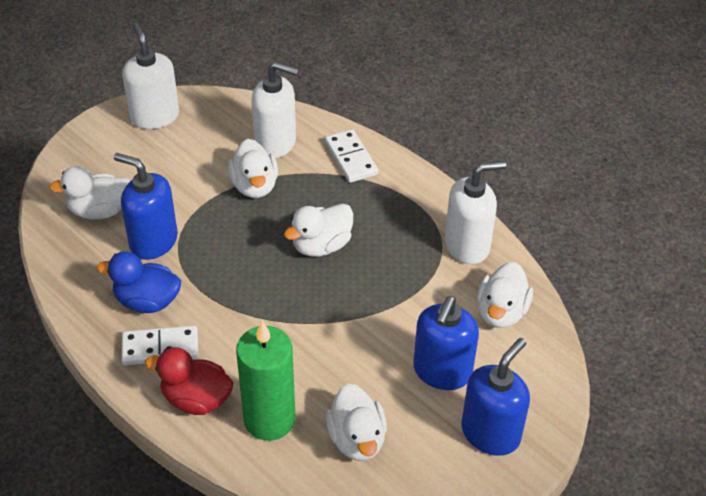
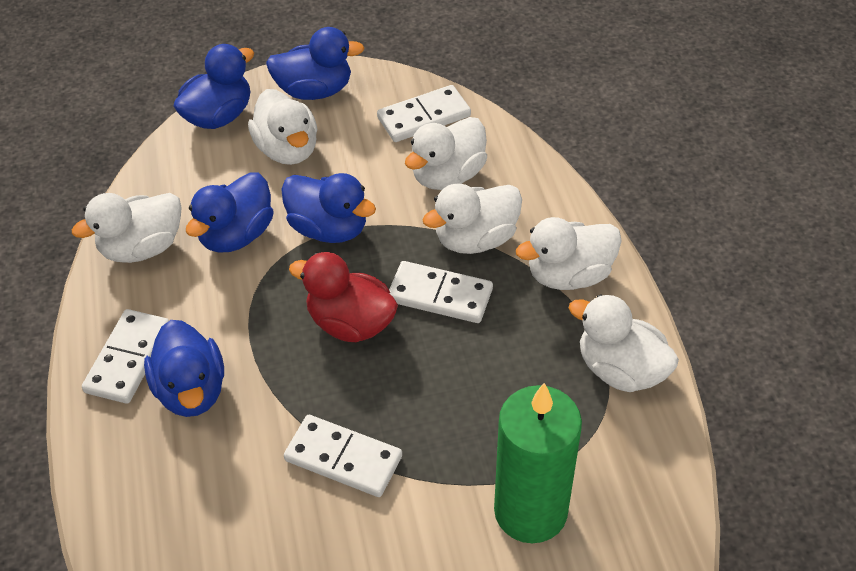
blue duck: [97,251,181,313] = 1 -> [144,320,224,417] [173,44,254,129] [186,172,274,252] [266,27,364,100] [281,173,376,243] = 5
blue soap dispenser: [114,153,178,260] [413,296,479,390] [461,338,530,456] = 3 -> none = 0
white domino: [121,326,198,365] [325,129,378,183] = 2 -> [82,309,169,404] [284,415,402,497] [377,85,471,142] [389,261,493,323] = 4
white duck: [49,166,130,220] [228,139,278,198] [284,204,353,257] [326,384,387,461] [477,262,533,328] = 5 -> [72,193,182,263] [248,89,317,165] [405,117,487,190] [422,183,522,254] [516,217,622,290] [569,294,679,392] = 6
white soap dispenser: [122,22,179,129] [251,61,299,158] [445,161,506,264] = 3 -> none = 0

